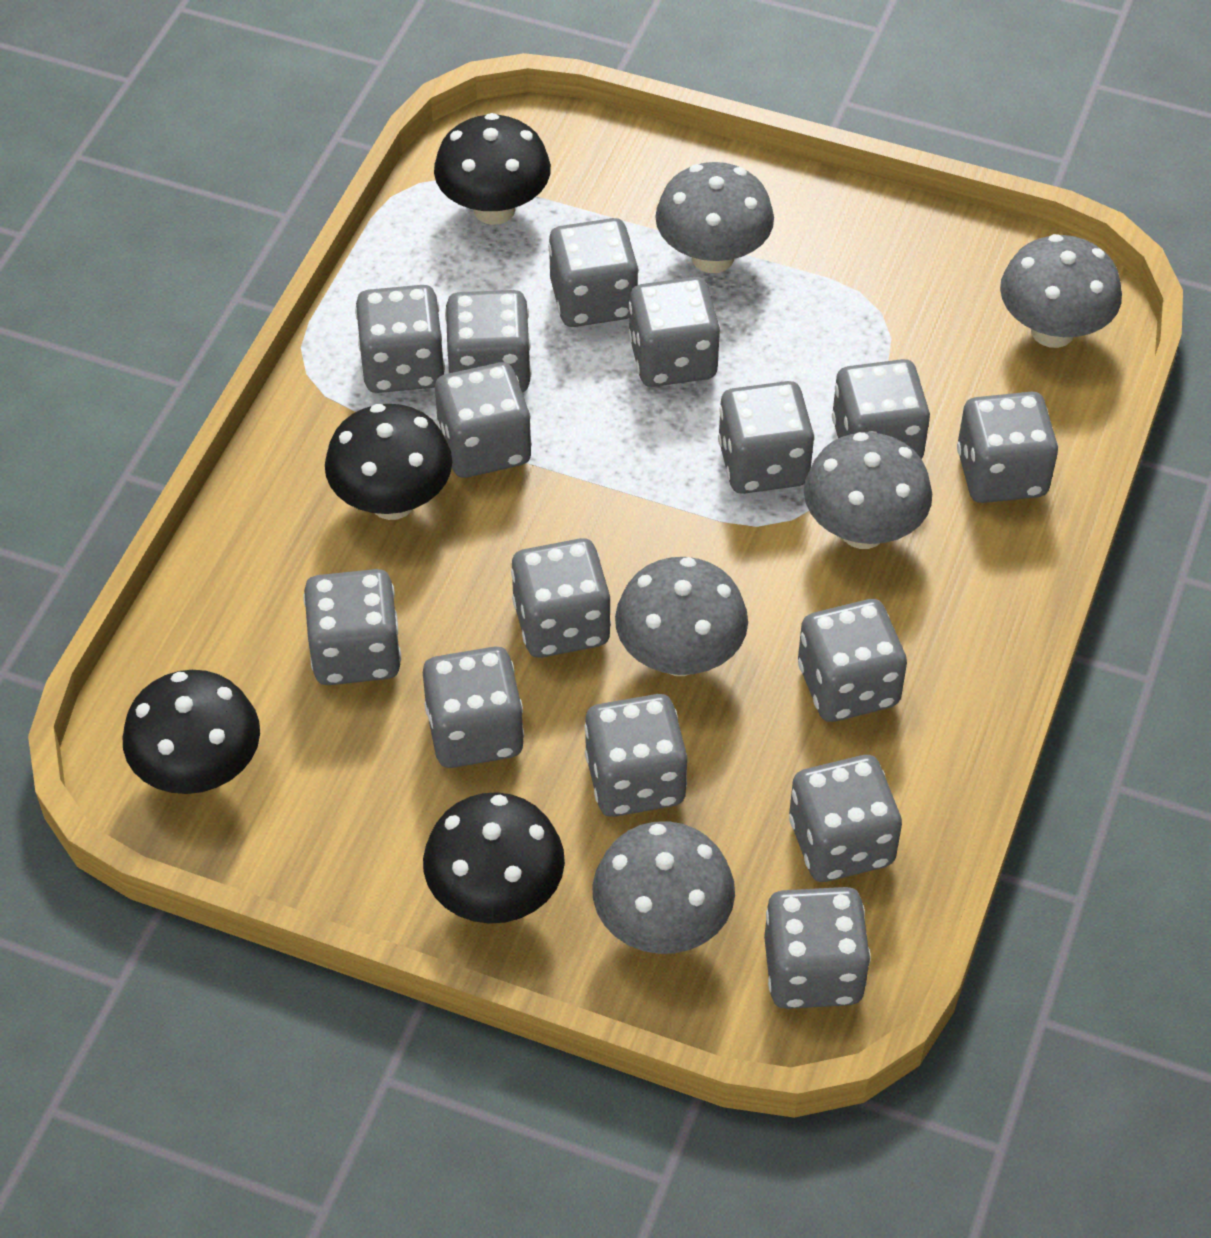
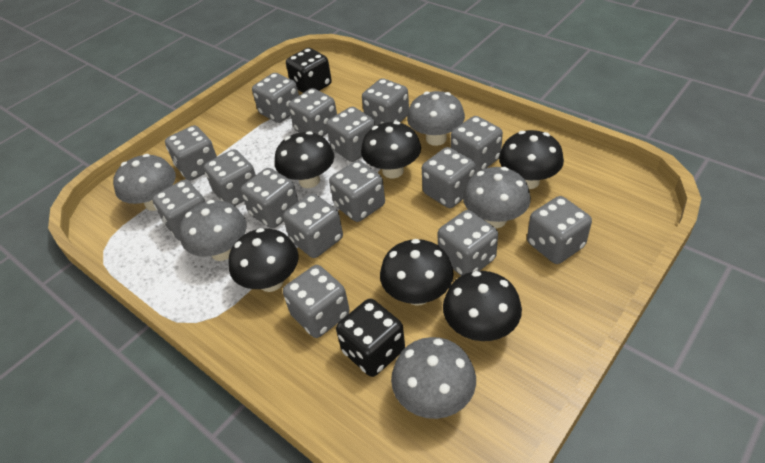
black dice: none = 0 -> [286,48,332,93] [336,299,405,377] = 2
black mushroom: [123,670,260,794] [325,404,452,520] [423,792,565,924] [434,113,551,225] = 4 -> [229,228,299,292] [275,131,334,188] [361,121,421,178] [380,239,454,306] [443,271,522,341] [499,130,564,189] = 6

